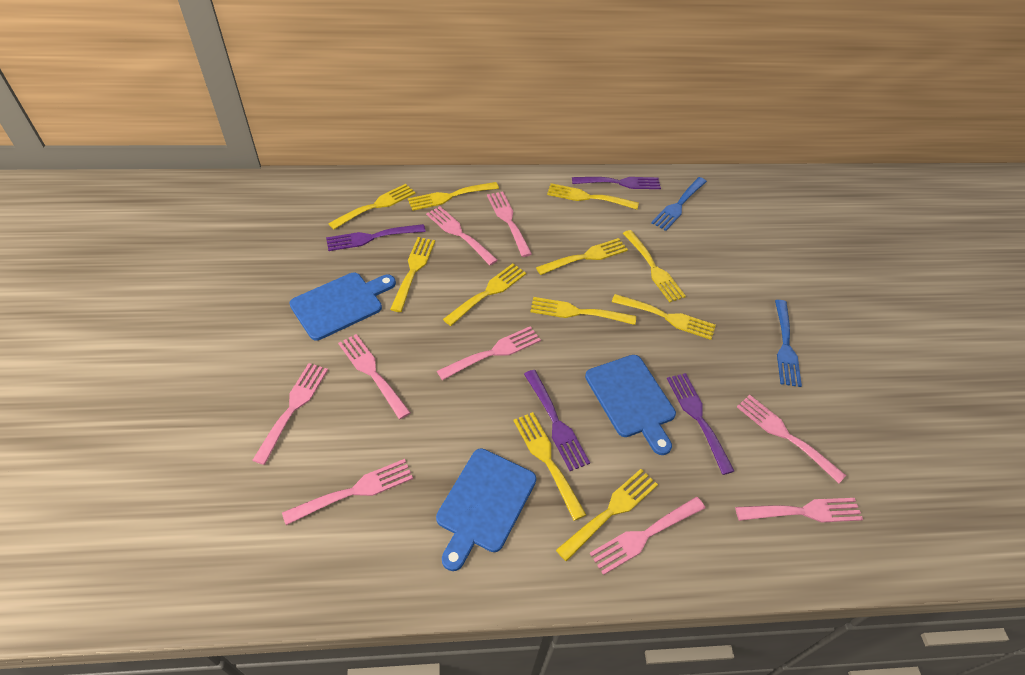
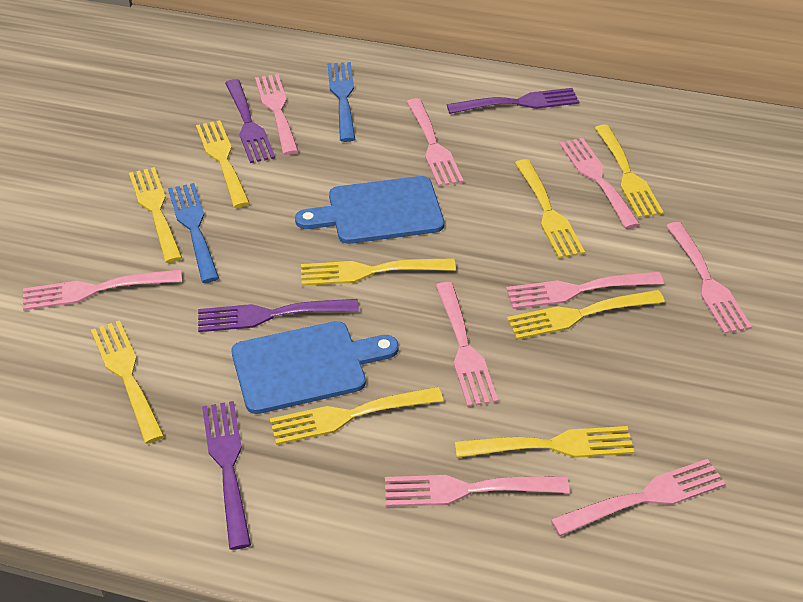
blue cutting board: [289,273,396,341] [436,448,536,571] [585,355,676,455] = 3 -> [232,321,399,414] [295,176,444,244] = 2
yellow fork: [328,184,416,229] [390,237,435,312] [408,182,499,211] [443,263,526,326] [513,412,586,521] [531,297,636,325] [536,238,628,275] [547,183,639,210] [556,469,658,561] [612,294,716,340] [623,230,686,302] = 11 -> [91,320,164,444] [129,167,182,263] [196,120,250,208] [270,387,443,445] [301,258,456,286] [455,426,634,458] [507,290,665,340] [515,159,585,259] [595,124,664,218] = 9

